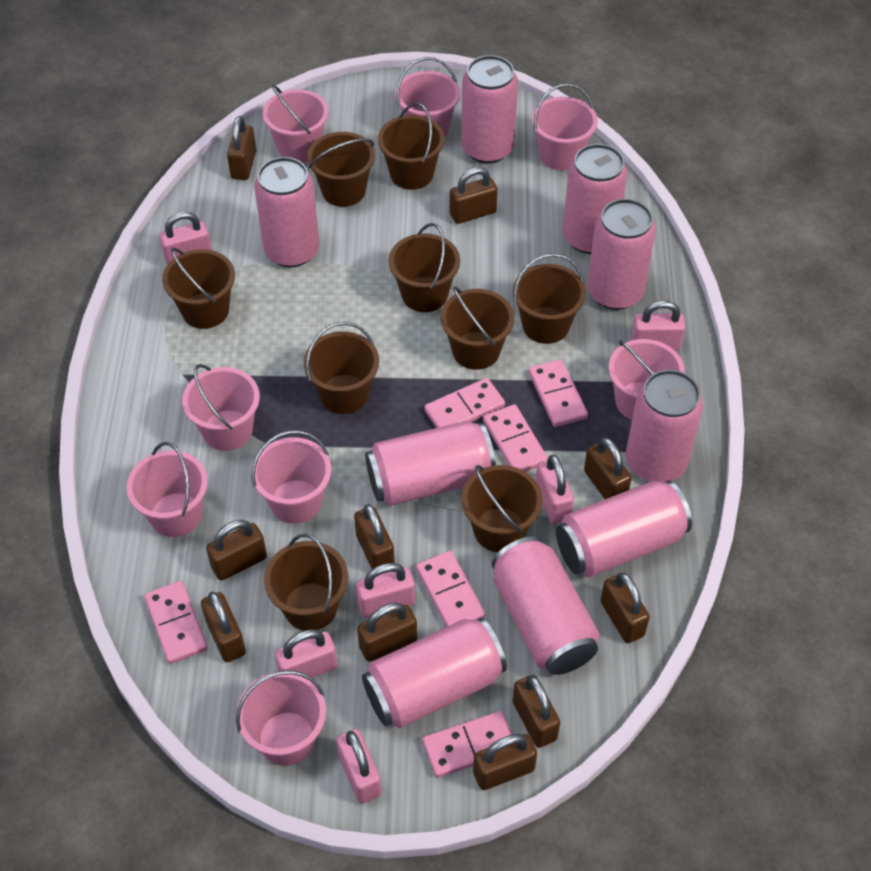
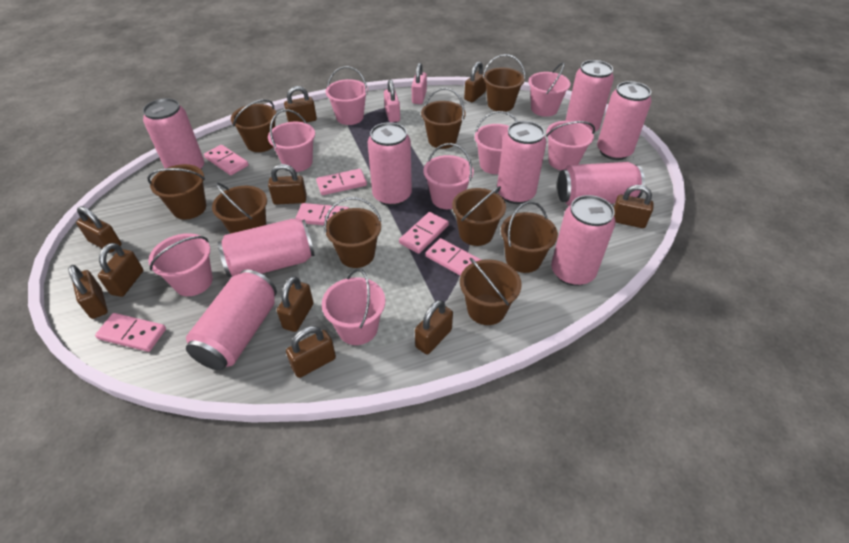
pink padlock: [159,211,212,265] [275,629,337,678] [336,729,382,804] [356,563,415,618] [536,455,574,524] [631,300,686,351] = 6 -> [384,80,400,122] [412,63,427,104] = 2

